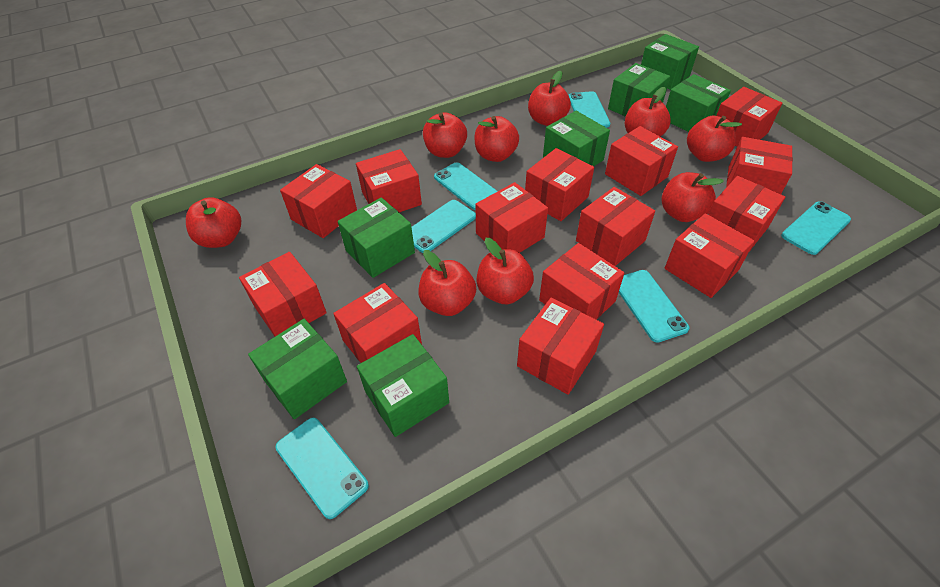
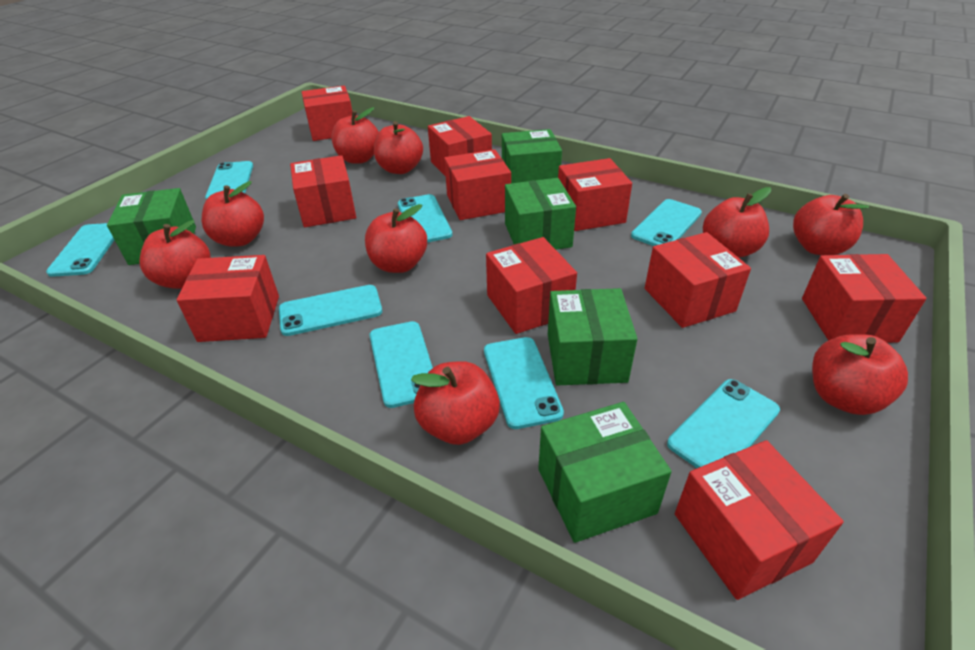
green box: [248,319,347,419] [338,197,415,278] [357,334,449,437] [543,111,610,166] [608,63,670,117] [641,34,699,90] [666,74,731,132] = 7 -> [107,188,196,265] [502,129,562,183] [505,178,576,250] [538,402,672,543] [548,288,637,385] = 5
red box: [239,252,327,337] [280,164,357,238] [333,283,422,363] [356,149,422,212] [476,182,548,253] [517,298,604,395] [525,148,594,221] [539,243,624,319] [576,187,655,266] [605,126,678,196] [664,213,755,298] [708,176,785,252] [716,87,782,146] [726,137,793,194] = 14 -> [176,255,279,342] [290,155,356,227] [302,86,352,141] [428,116,492,177] [444,149,511,220] [486,237,577,334] [558,158,632,231] [645,232,751,328] [675,440,844,600] [802,254,926,343] = 10
turquoise phone: [276,418,369,519] [412,200,476,253] [434,162,498,210] [568,91,610,128] [619,270,689,343] [781,201,851,255] = 6 -> [46,223,114,277] [205,161,253,200] [279,285,382,336] [369,321,433,408] [398,194,452,243] [484,337,564,429] [631,199,702,246] [667,379,780,468] = 8

